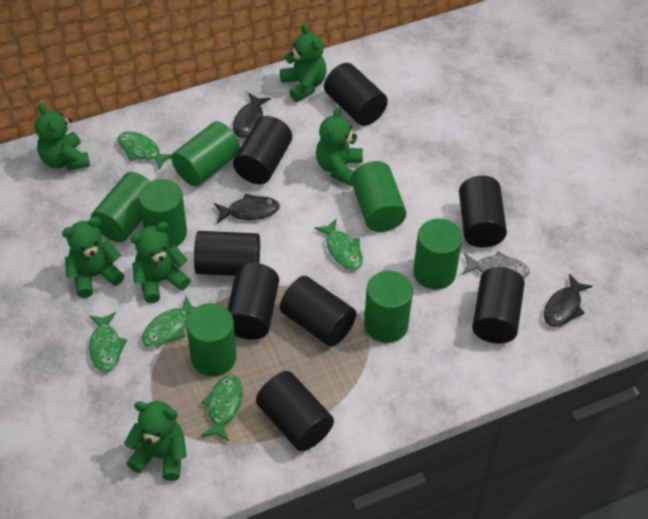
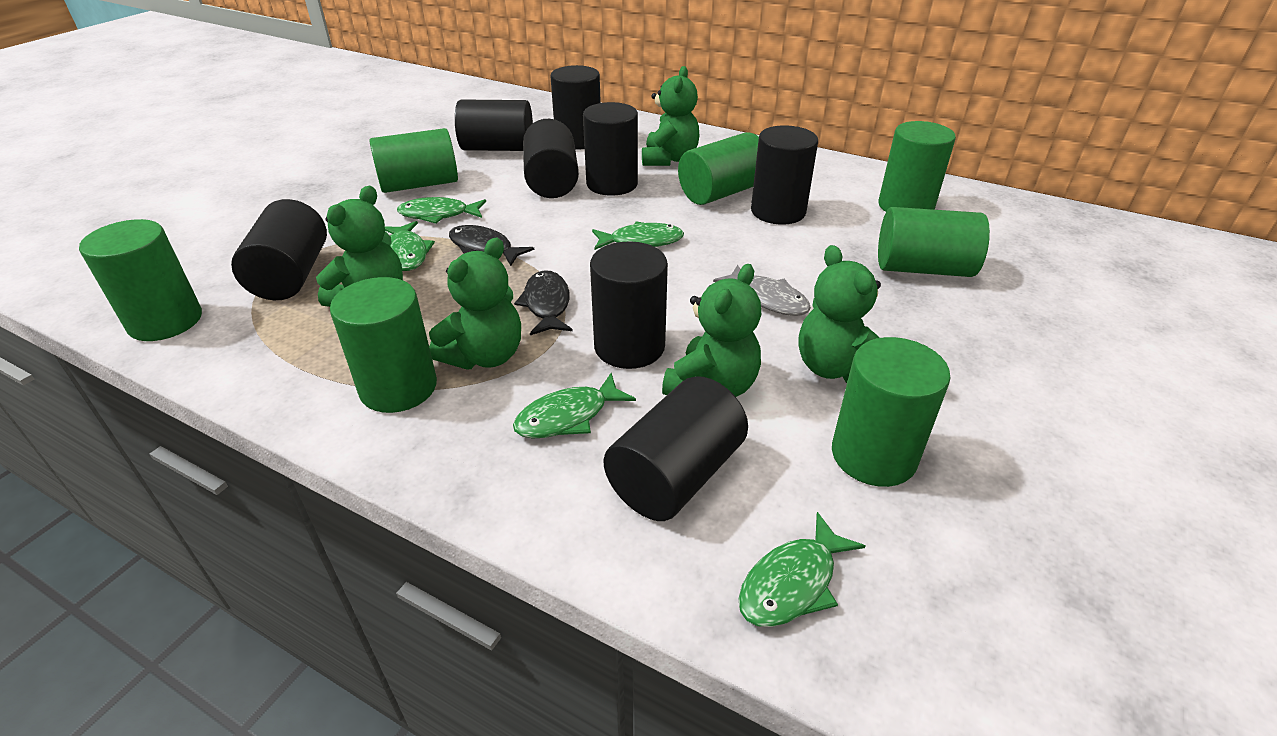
black fish: [214,193,280,223] [233,93,271,138] [544,274,593,327] = 3 -> [449,225,534,266] [514,270,573,335] = 2
green teddy bear: [35,104,90,171] [62,217,124,298] [124,401,187,481] [131,222,191,303] [280,24,326,102] [316,106,363,186] = 6 -> [316,186,403,307] [429,238,521,370] [642,66,699,166] [662,264,761,397] [799,245,881,383] = 5

